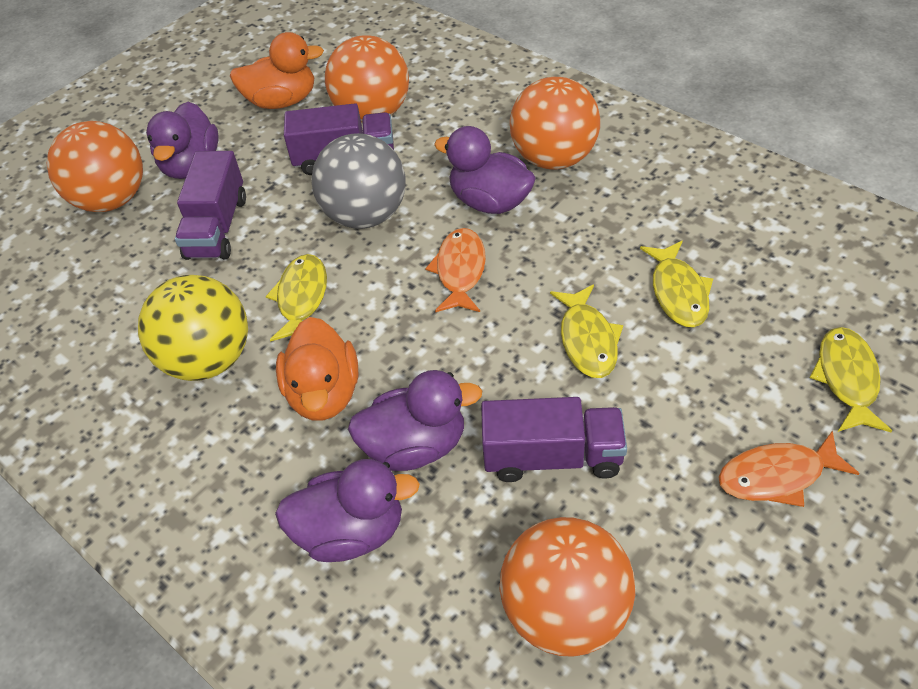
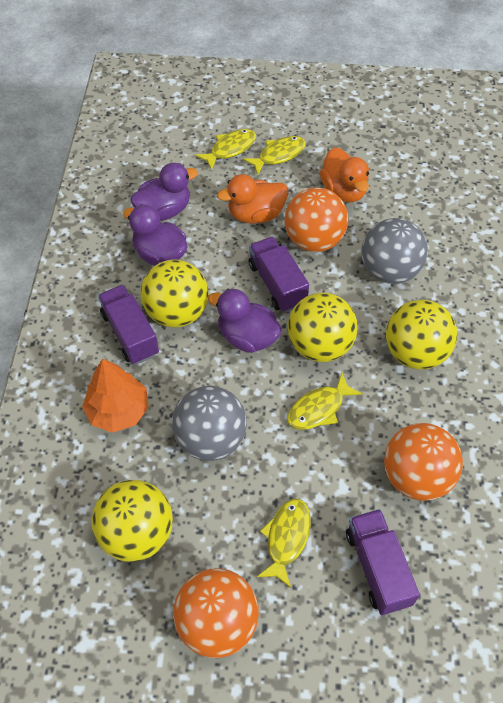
grey ball: [311,133,406,229] = 1 -> [172,386,247,461] [361,218,428,284] = 2
orange ball: [47,121,143,212] [325,35,409,122] [500,517,635,657] [510,77,600,170] = 4 -> [173,568,259,658] [285,188,348,252] [384,423,463,501] = 3
orange fish: [425,228,486,312] [718,430,859,507] = 2 -> none = 0
orange tree: none = 0 -> [82,359,149,433] = 1
purple duck: [146,102,219,179] [275,459,420,562] [348,370,482,471] [434,126,536,214] = 4 -> [123,205,188,266] [130,163,198,221] [208,289,282,353] = 3
yellow ball: [138,275,248,381] = 1 -> [91,480,173,562] [141,260,209,327] [288,293,358,362] [386,300,457,370] = 4

